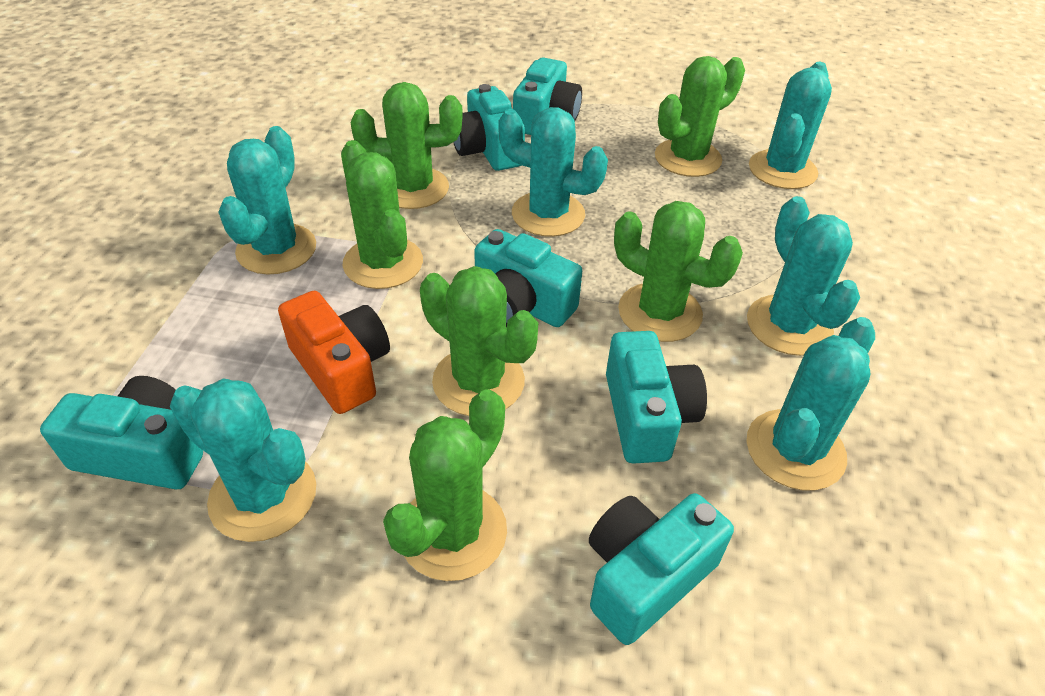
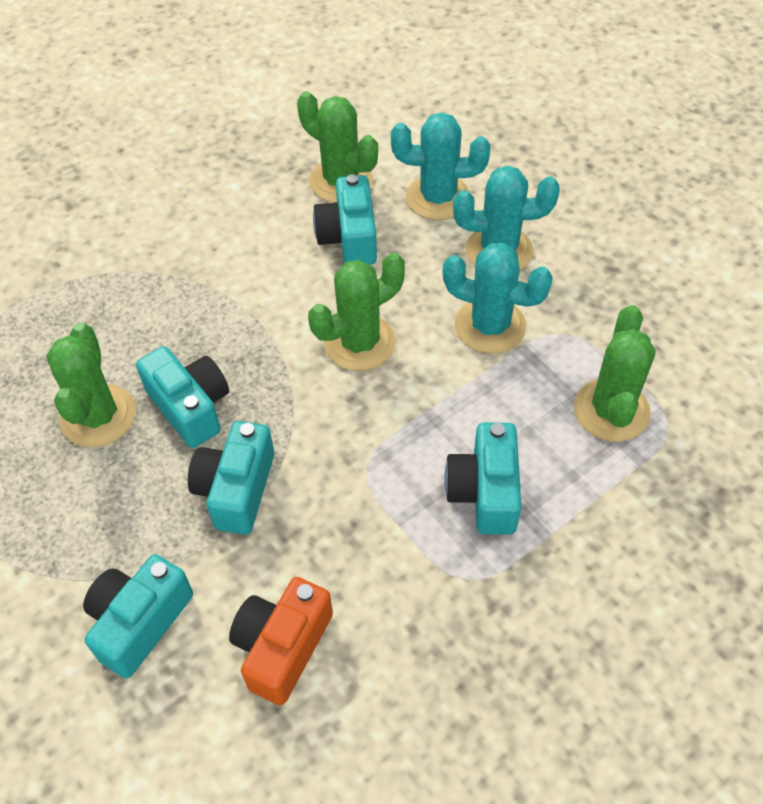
green cactus: [341,140,423,289] [351,82,463,209] [383,389,507,581] [420,266,538,416] [614,201,743,342] [655,56,745,177] = 6 -> [47,323,136,447] [297,91,378,203] [308,253,405,371] [574,305,655,442] = 4
turquoise cactus: [170,378,316,542] [218,126,316,275] [498,107,608,237] [746,317,875,491] [747,196,860,356] [749,62,832,189] = 6 -> [391,112,490,220] [443,243,553,354] [453,166,560,270] = 3
turquoise camera: [40,376,203,489] [453,84,525,171] [474,229,582,328] [513,58,582,135] [589,493,734,645] [606,331,707,464] = 6 -> [83,554,193,678] [136,346,229,448] [188,421,274,535] [313,174,377,265] [444,422,521,535] = 5

